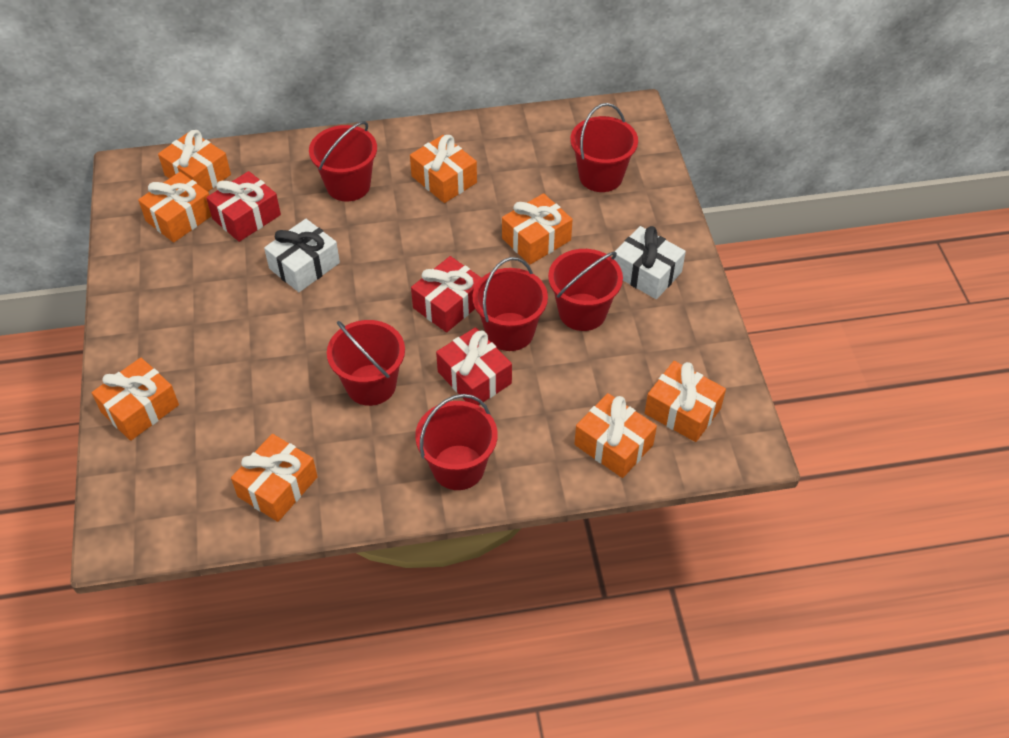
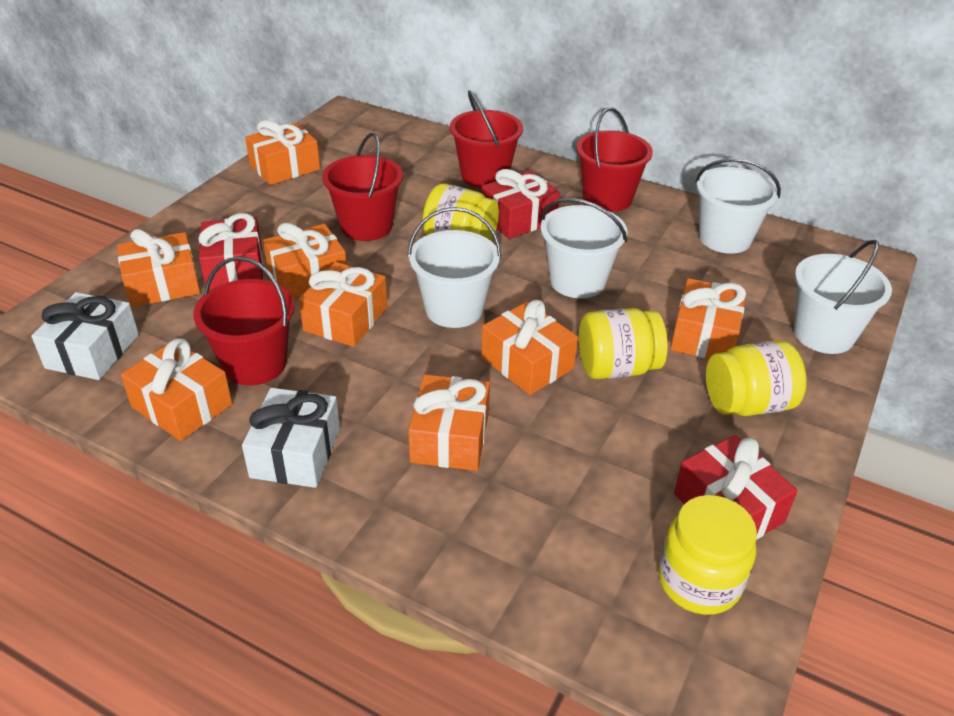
red bucket: [309,121,377,201] [327,320,405,406] [415,394,498,490] [473,257,548,351] [548,249,623,331] [570,103,638,192] = 6 -> [193,256,294,385] [322,133,403,241] [450,90,523,188] [576,107,653,212] = 4
white bucket: none = 0 -> [407,207,501,328] [540,198,627,298] [695,158,781,254] [793,240,892,354] = 4
yellow jar: none = 0 -> [422,184,499,241] [579,308,668,379] [659,495,757,615] [706,340,807,416] = 4

